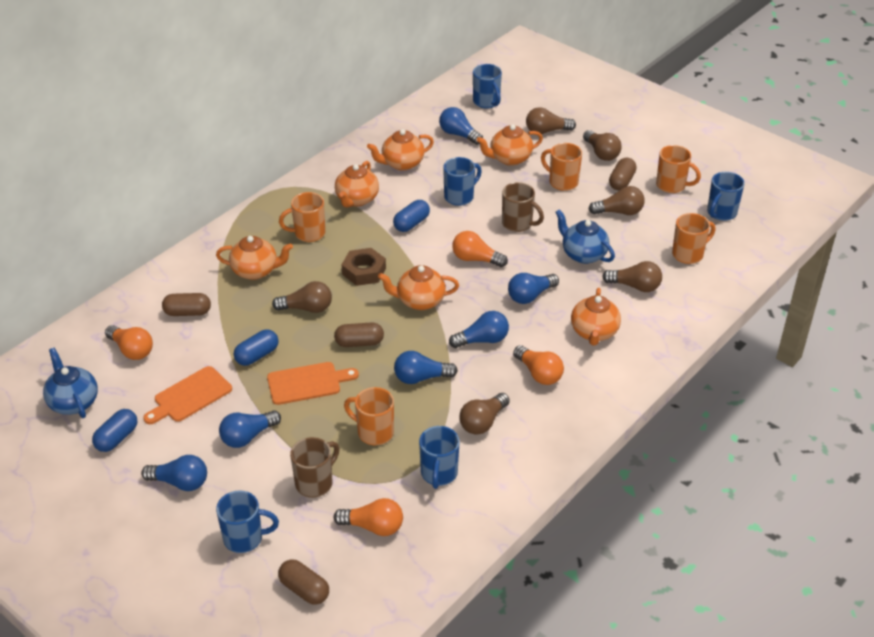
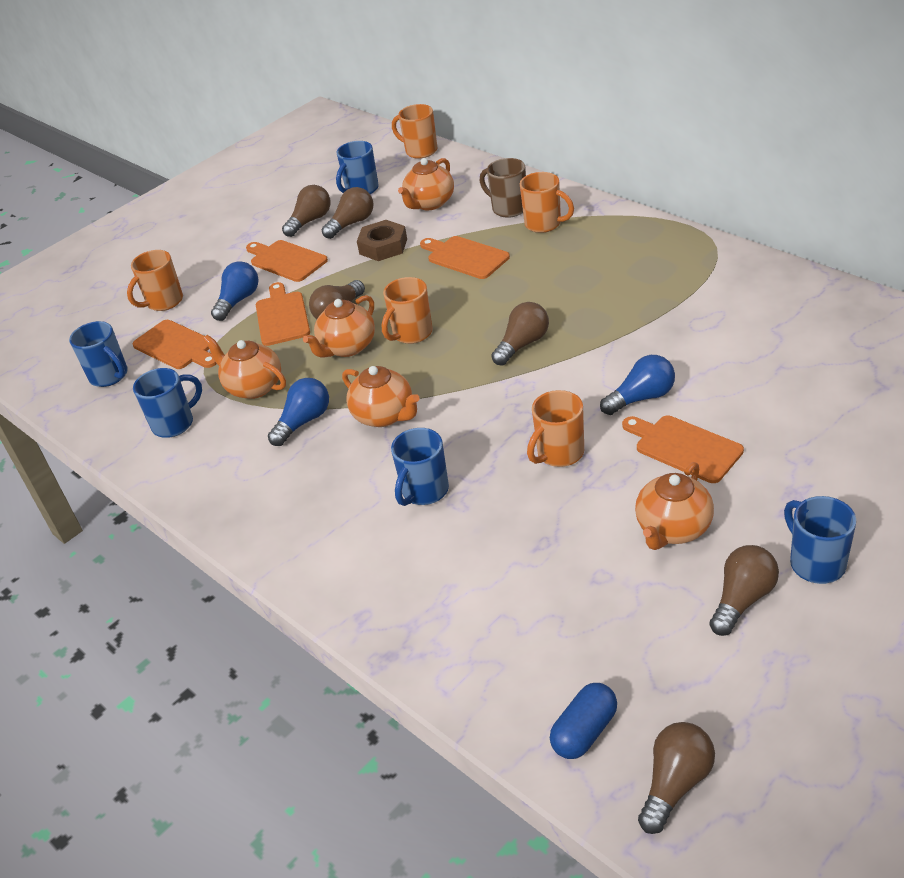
blue capsule: [92,409,138,452] [234,329,279,366] [393,200,430,232] = 3 -> [550,683,617,759] = 1
blue light bulb: [141,455,207,491] [219,410,281,448] [394,351,458,384] [439,107,483,145] [449,311,509,348] [508,273,559,304] = 6 -> [211,261,259,321] [268,378,329,446] [600,355,675,415] = 3
blue teapot: [43,348,98,418] [555,209,615,264] = 2 -> none = 0
brown capsule: [162,293,211,316] [278,560,329,605] [334,322,384,347] [609,158,637,190] = 4 -> none = 0
brown mug: [290,437,339,498] [502,182,544,232] = 2 -> [480,158,526,218] = 1
orange cutting board: [143,366,232,424] [267,362,359,405] = 2 -> [133,320,217,369] [246,240,328,282] [256,282,310,346] [420,236,510,279] [622,415,744,483] = 5
orange light bulb: [105,325,153,360] [333,498,403,536] [452,231,508,267] [513,345,564,385] = 4 -> none = 0
orange teapot: [216,236,293,280] [335,161,379,208] [367,129,434,171] [378,265,459,310] [476,124,543,166] [571,288,621,346] = 6 -> [203,335,286,399] [303,295,375,358] [342,366,420,427] [398,158,454,210] [635,462,714,550] = 5

